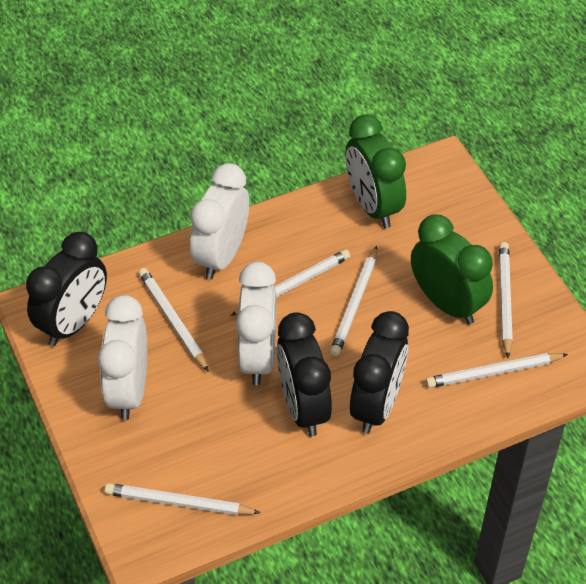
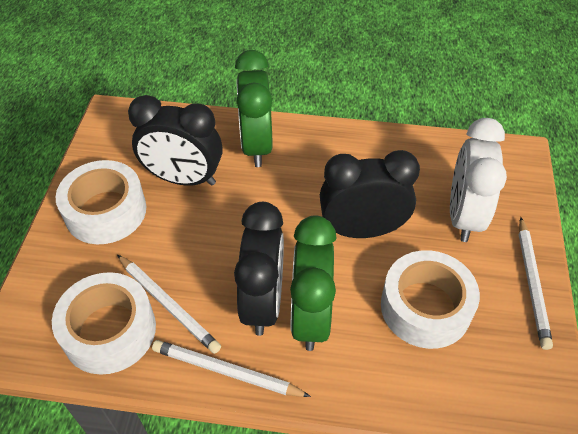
white clock: [98,295,147,420] [190,163,249,279] [236,262,276,385] = 3 -> [450,118,507,242] = 1
white pencil: [105,483,261,515] [138,268,209,372] [230,249,350,316] [330,246,377,356] [426,353,568,388] [499,242,513,358] = 6 -> [117,255,221,354] [152,340,311,397] [519,217,553,350] = 3
white tape: none = 0 -> [52,272,156,375] [56,160,146,244] [381,250,480,349] = 3

